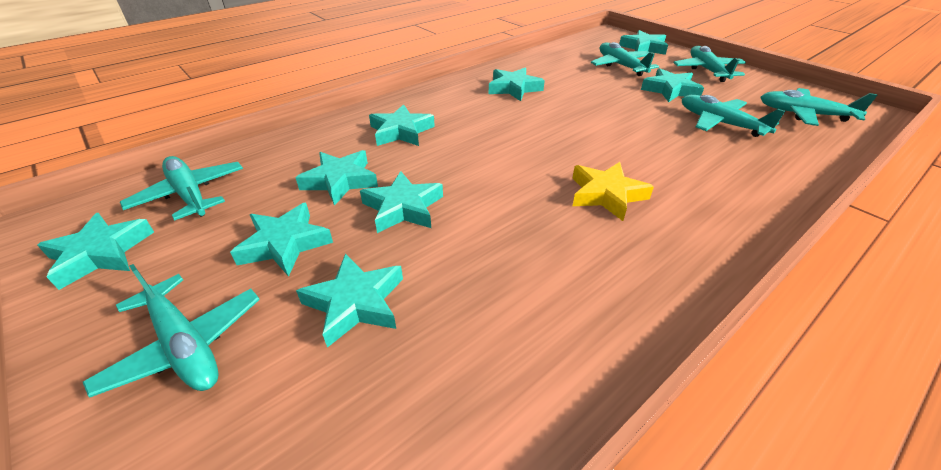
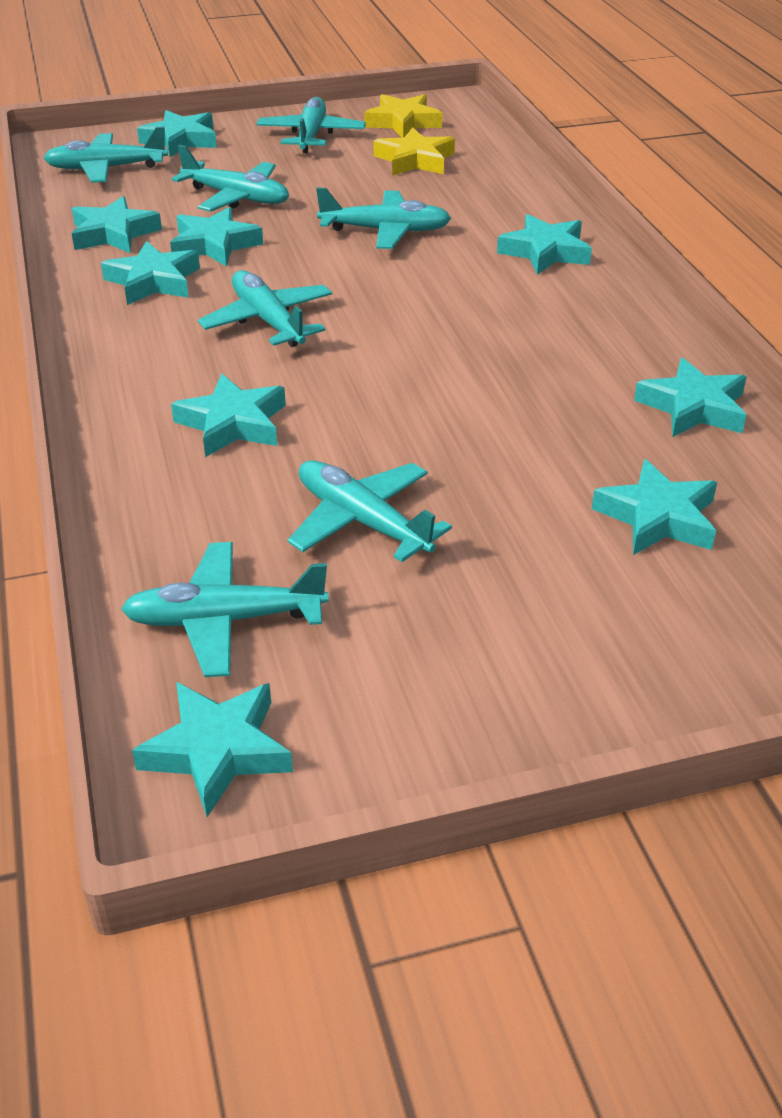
turquoise plane: [83,264,260,398] [120,156,243,221] [591,42,659,76] [673,46,746,82] [682,95,785,137] [760,88,877,126] = 6 -> [44,127,168,183] [121,542,329,677] [172,145,289,212] [198,270,332,347] [256,97,366,153] [288,460,452,562] [316,188,451,249] = 7
yellow star: [573,162,654,221] = 1 -> [364,94,442,137] [374,127,455,176] = 2

